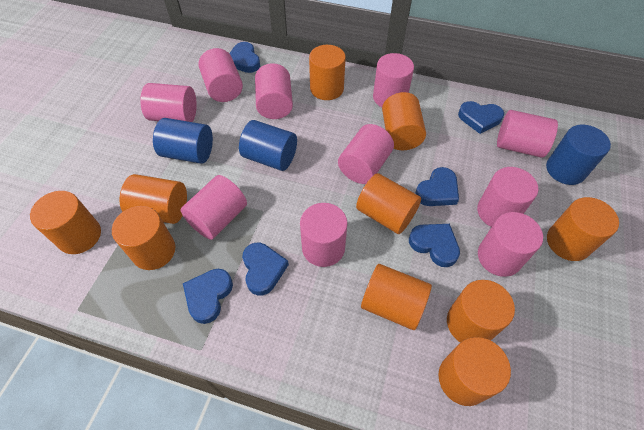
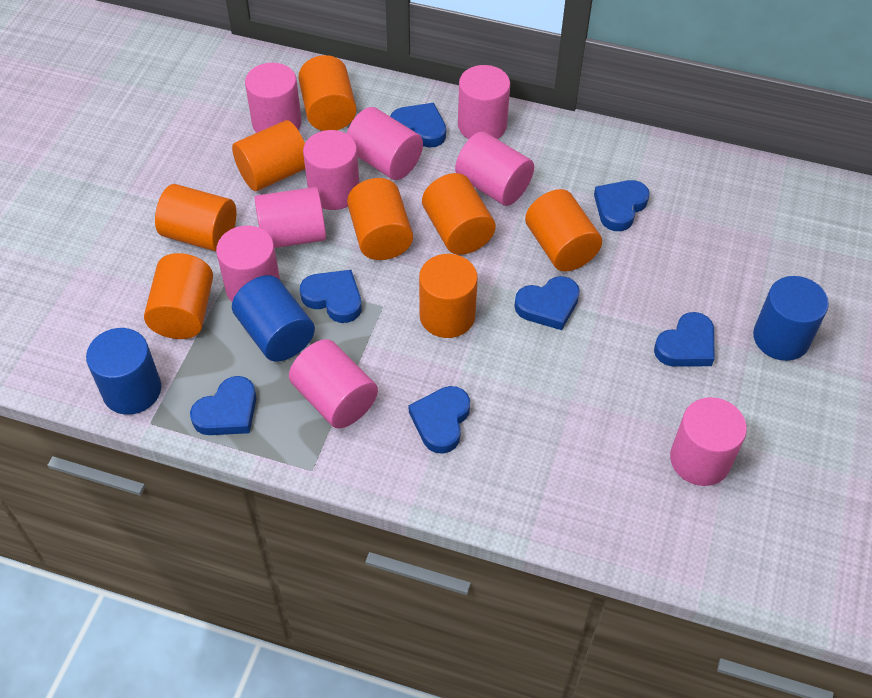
blue heart: [183,269,233,324] [229,42,260,73] [242,243,289,296] [409,224,460,267] [416,167,459,206] [458,101,504,134] = 6 -> [190,376,256,435] [300,270,362,323] [390,103,446,148] [409,386,470,454] [514,276,580,330] [594,180,650,231] [654,312,715,367] = 7
orange cylinder: [30,191,101,254] [112,206,176,270] [119,174,187,224] [309,45,346,100] [356,173,421,234] [361,264,432,330] [382,92,426,150] [438,337,511,406] [447,280,515,342] [547,197,619,261] = 10 -> [144,253,213,339] [155,184,237,251] [232,120,305,191] [298,55,357,131] [347,178,413,260] [419,254,478,338] [422,173,496,255] [525,189,602,271] = 8
pink cylinder: [140,83,197,122] [180,175,247,240] [199,48,243,102] [255,63,293,119] [300,203,348,267] [338,124,394,184] [373,53,414,107] [477,167,538,227] [478,212,543,277] [497,110,558,158] = 10 -> [216,225,280,302] [245,63,302,133] [254,187,326,248] [289,339,378,428] [303,130,359,210] [347,107,423,180] [455,132,534,206] [458,65,510,139] [670,397,747,486] = 9

